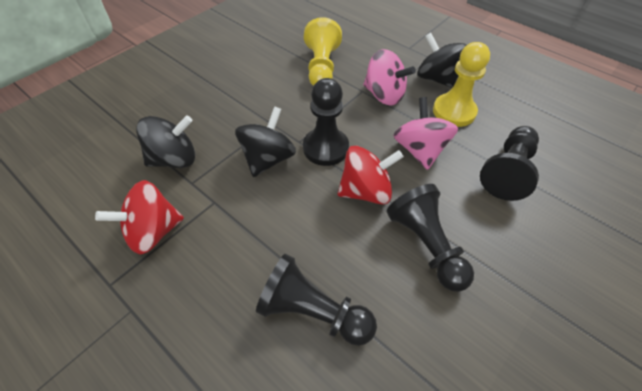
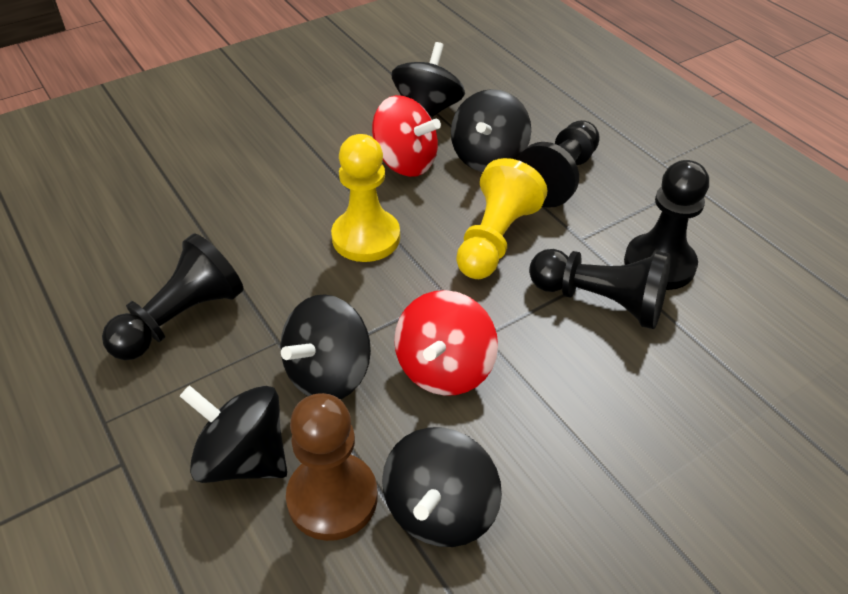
black spinning top: [136,115,195,168] [235,106,296,177] [417,33,466,88] = 3 -> [180,385,287,483] [280,294,371,399] [382,427,502,547] [391,42,465,118] [451,89,531,172] = 5
brown pawn: none = 0 -> [286,393,378,541] = 1
pink spinning top: [363,49,416,105] [393,97,458,170] = 2 -> none = 0

